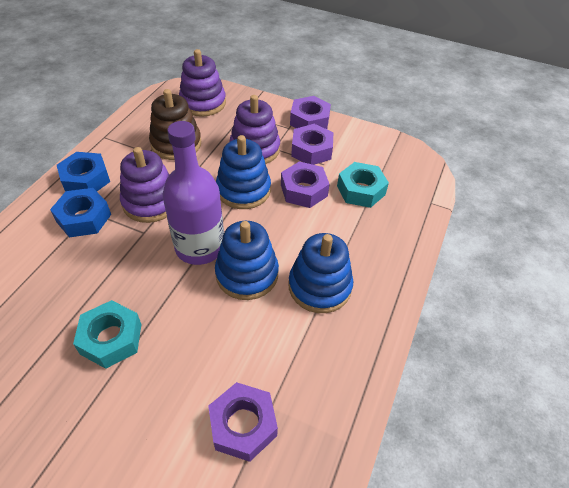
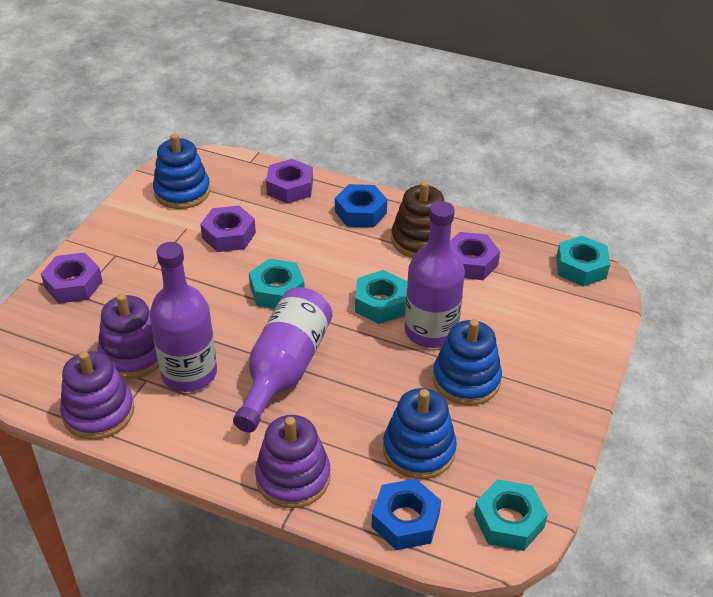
purple bottle: [163,121,224,265] = 1 -> [150,242,217,392] [233,287,332,433] [405,201,465,348] = 3
turquoise nut: [73,300,141,369] [337,162,389,208] = 2 -> [249,259,305,309] [355,270,407,324] [474,479,548,551] [556,236,610,287] = 4

